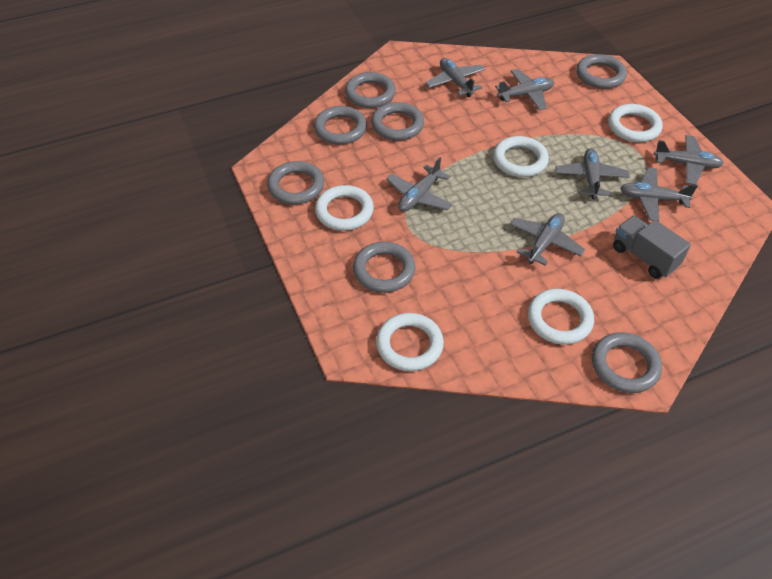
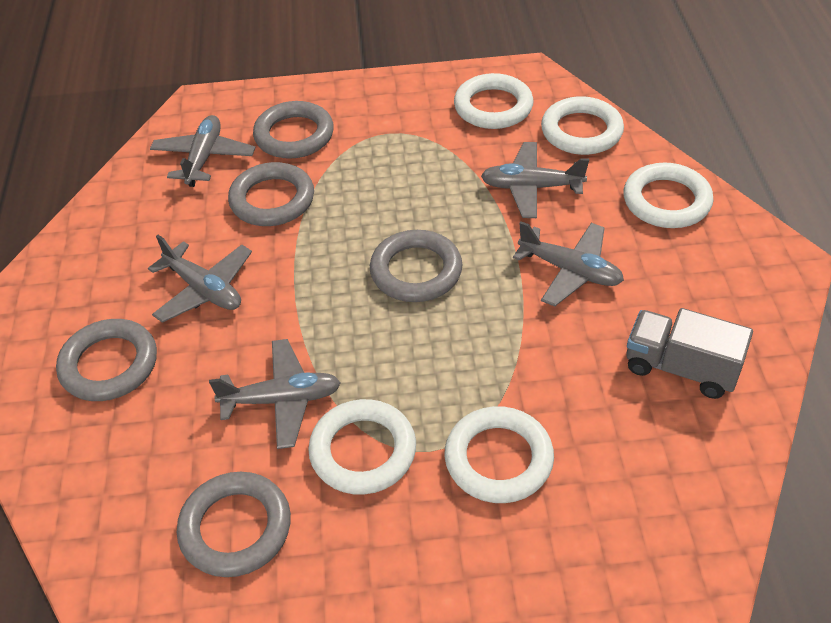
grey plane: [386,157,453,212] [425,58,485,97] [495,69,554,110] [510,213,585,266] [555,148,630,200] [620,167,698,221] [654,135,724,185] = 7 -> [148,235,252,323] [150,115,255,187] [209,339,341,449] [481,142,589,218] [513,221,624,306] = 5
grey ring: [267,161,324,205] [314,106,367,145] [345,72,396,108] [353,242,416,293] [371,102,424,141] [576,54,627,89] [592,332,662,393] = 7 -> [56,319,157,401] [177,472,291,577] [228,162,314,226] [253,101,334,159] [370,230,463,302] = 5

